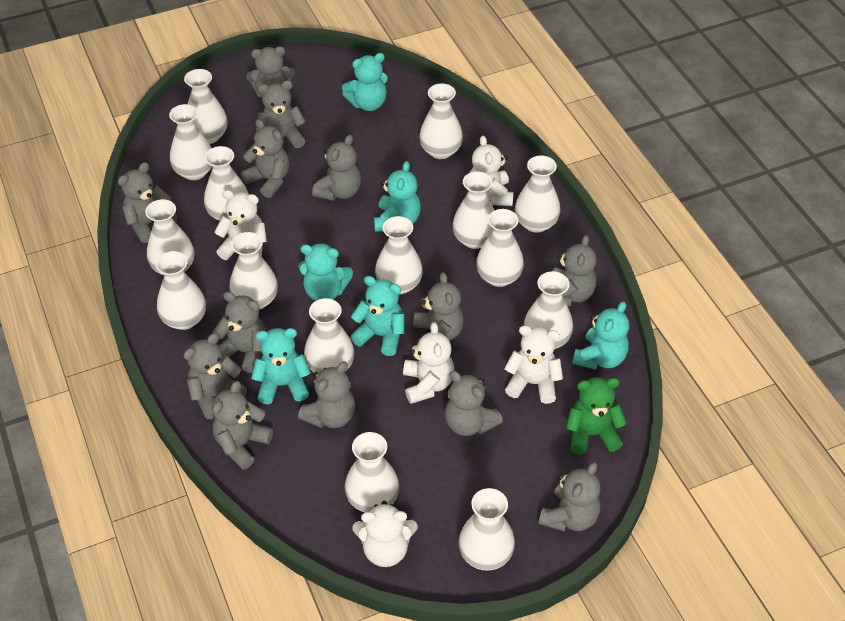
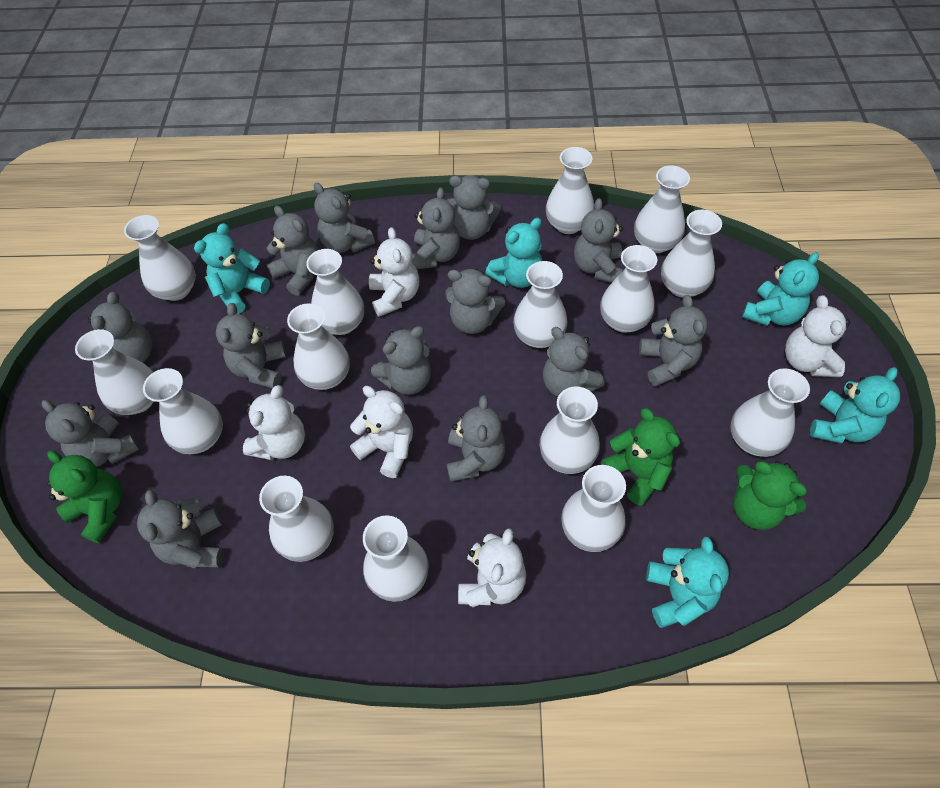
green teddy bear: [566,377,627,455] = 1 -> [47,451,122,543] [601,408,680,506] [733,461,807,530] = 3
grey teddy bear: [118,162,177,243] [184,333,247,419] [212,381,273,470] [213,292,266,373] [241,119,289,198] [246,46,295,98] [256,80,306,148] [298,361,355,428] [312,135,361,201] [413,272,464,340] [445,371,503,436] [539,462,600,532] [553,235,596,306] = 13 -> [42,400,139,467] [88,292,152,363] [137,489,224,568] [216,303,286,388] [267,206,318,296] [314,183,375,253] [371,326,431,395] [412,188,460,269] [445,269,505,334] [447,175,501,240] [447,395,506,482] [543,327,605,397] [574,198,623,283] [639,295,708,387] = 14
turquoise teddy bear: [251,328,311,404] [298,243,353,301] [342,53,388,111] [351,276,404,356] [374,161,421,232] [572,301,629,370] = 6 -> [194,223,270,314] [485,218,542,288] [646,536,729,628] [742,252,819,326] [810,367,900,443] = 5

